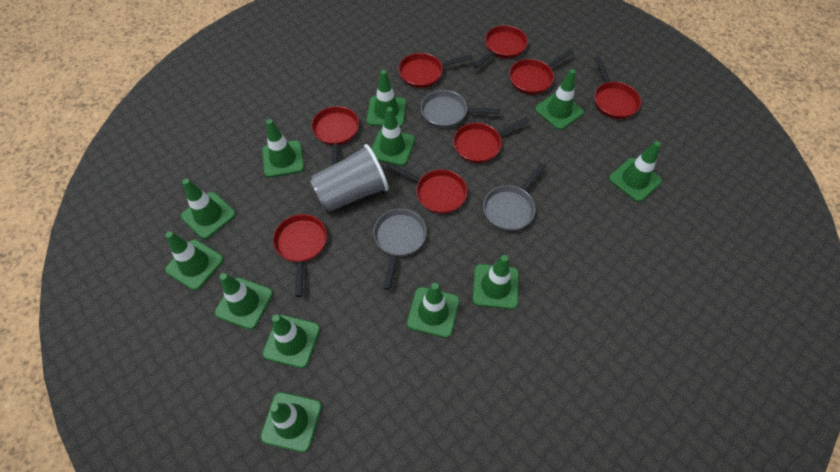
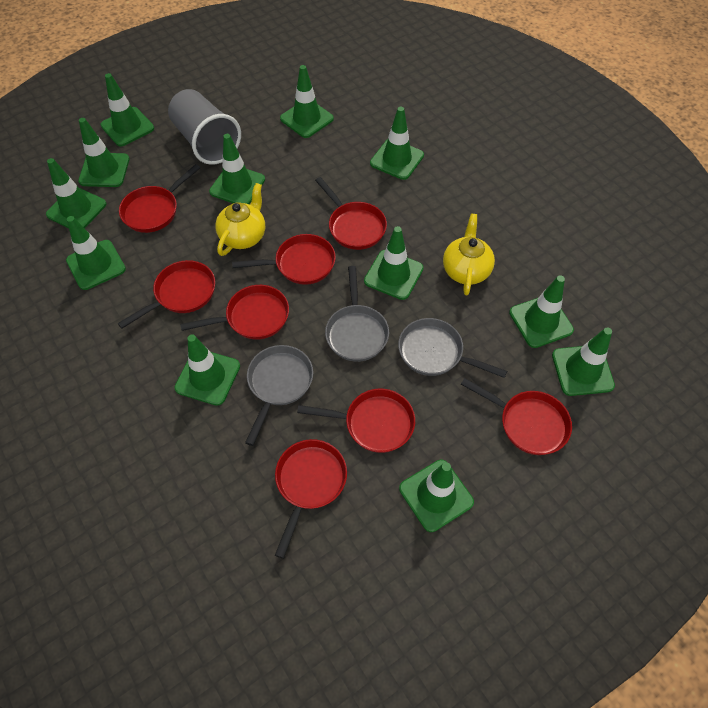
yellow teapot: none = 0 -> [215,183,265,256] [443,214,495,295] = 2

